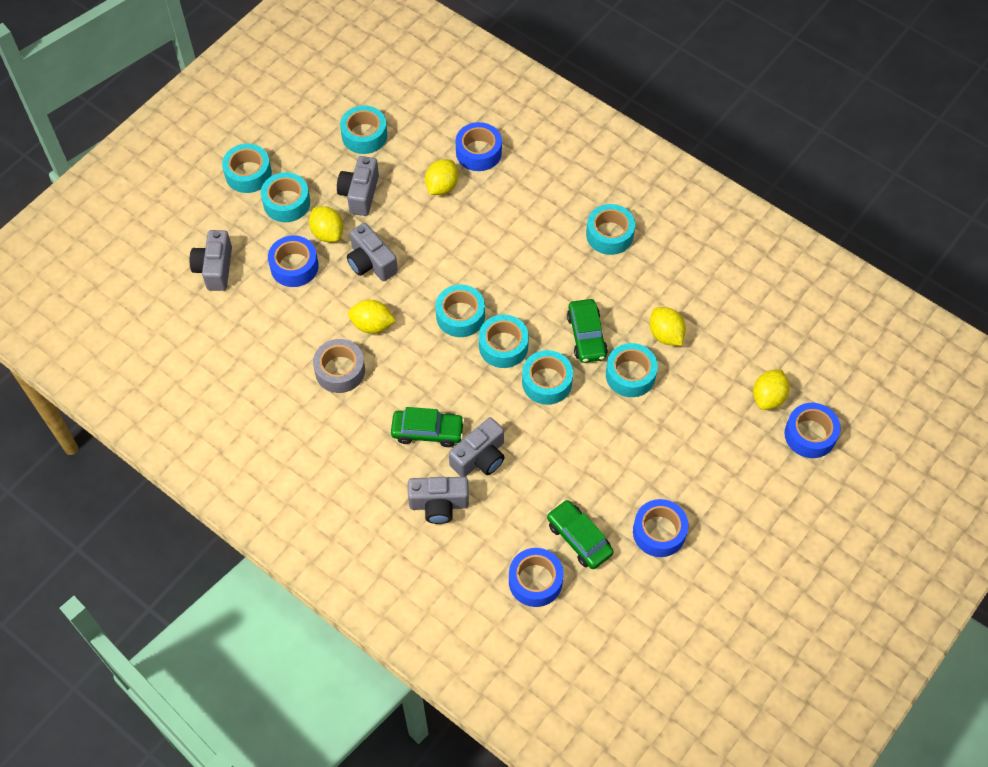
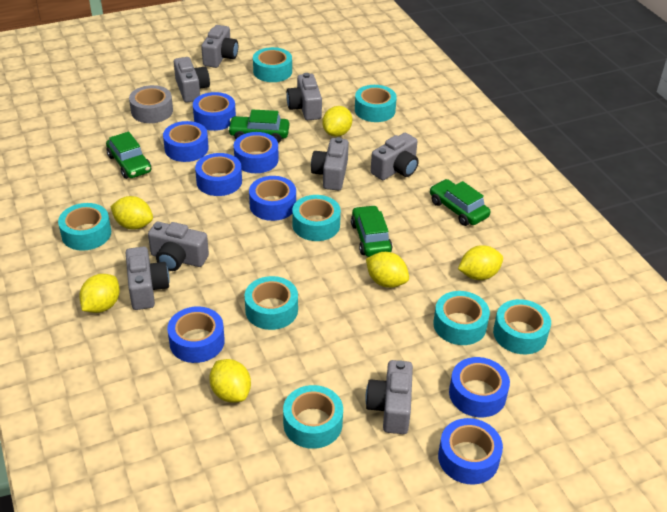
blue tape: [268,235,319,287] [455,122,502,171] [509,548,564,607] [633,499,689,557] [785,403,841,458] = 5 -> [163,121,209,162] [167,306,225,363] [193,92,236,131] [195,153,242,196] [234,132,279,173] [249,176,296,221] [438,418,503,485] [449,357,510,417] = 8
green car: [391,407,465,447] [547,500,614,569] [567,299,608,363] = 3 -> [106,132,151,179] [228,109,289,143] [351,205,392,257] [430,179,491,226] = 4
grey camera: [190,230,232,291] [337,156,379,216] [347,223,398,281] [408,477,469,524] [449,417,505,477] = 5 -> [126,246,170,310] [148,222,209,271] [174,57,210,103] [201,25,238,68] [286,73,322,120] [311,137,349,191] [365,360,413,434] [371,133,419,180] = 8
yellow lemon: [309,206,343,242] [348,300,396,334] [425,159,458,195] [650,307,686,346] [753,370,790,410] = 5 -> [79,274,120,313] [110,196,153,230] [209,359,251,403] [322,106,352,137] [366,252,409,288] [458,245,503,280] = 6

